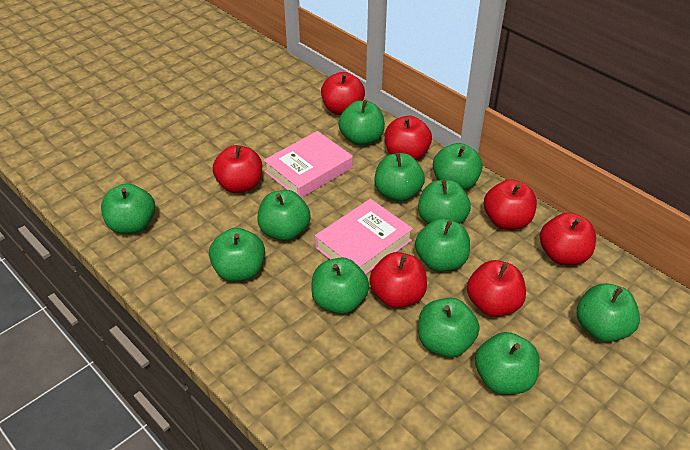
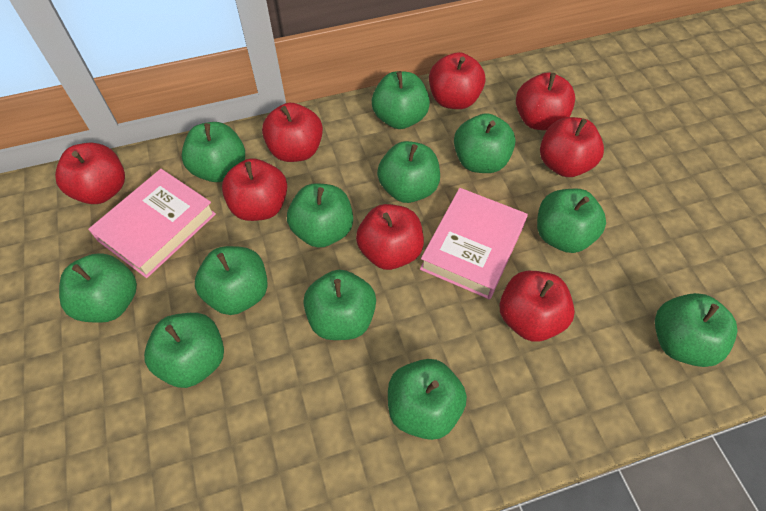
red apple: [213,145,262,193] [321,72,365,115] [369,252,427,308] [385,116,432,160] [467,260,526,317] [484,179,537,230] [540,212,596,265] = 7 -> [55,142,125,204] [222,158,287,221] [262,103,323,162] [356,204,424,270] [429,52,485,109] [499,271,575,341] [516,72,575,130] [540,117,604,177] = 8

